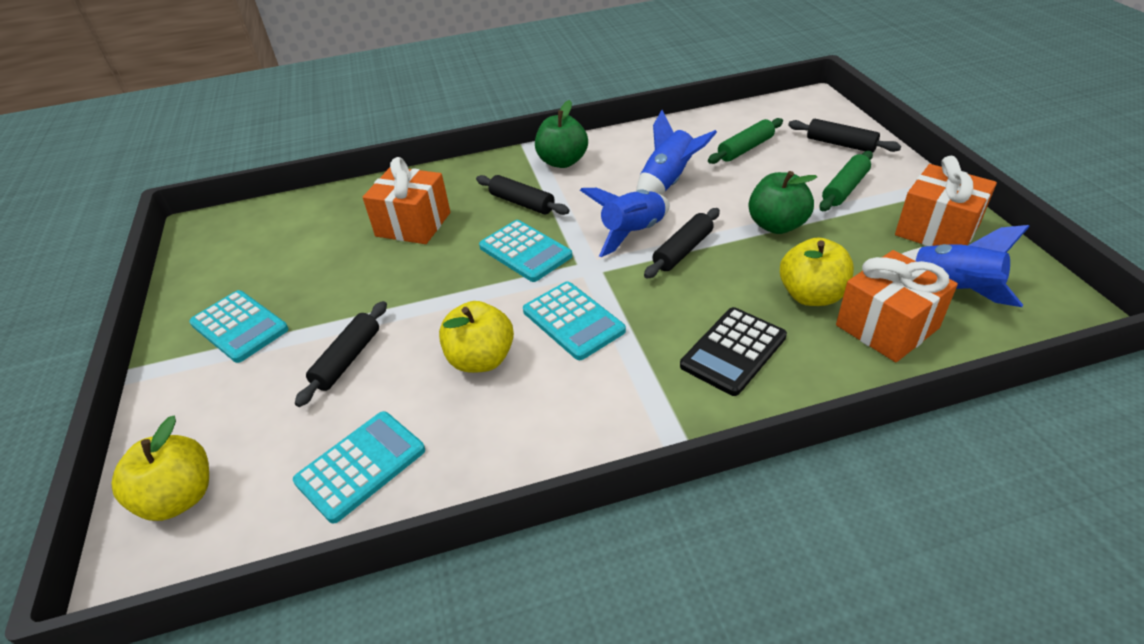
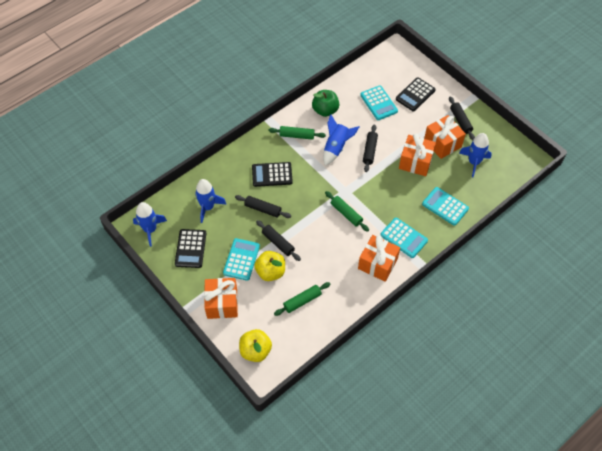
black calculator: [680,307,787,396] = 1 -> [175,229,206,268] [252,162,293,187] [396,77,436,111] = 3
blue rocket: [580,188,670,257] [636,110,717,195] [902,225,1030,307] = 3 -> [133,202,167,247] [195,179,226,223] [323,114,359,166] [459,133,492,177] = 4
green apple: [535,100,588,168] [748,171,817,234] = 2 -> [312,90,339,117] = 1
green rolling pin: [708,118,783,164] [819,151,873,211] = 2 -> [268,126,326,140] [274,282,330,316] [325,191,369,232] = 3
orange gift: [363,157,450,244] [836,250,958,362] [895,156,997,246] = 3 -> [204,278,238,319] [358,235,400,282] [399,134,436,176] [424,115,466,159] = 4
yellow apple: [111,416,209,521] [439,301,514,373] [780,237,854,306] = 3 -> [239,329,272,362] [254,251,285,281] = 2

